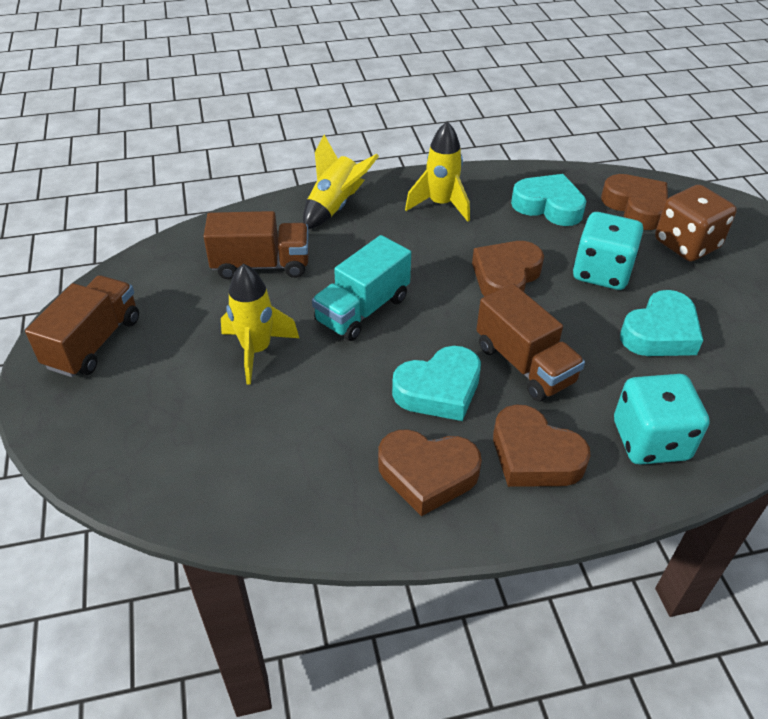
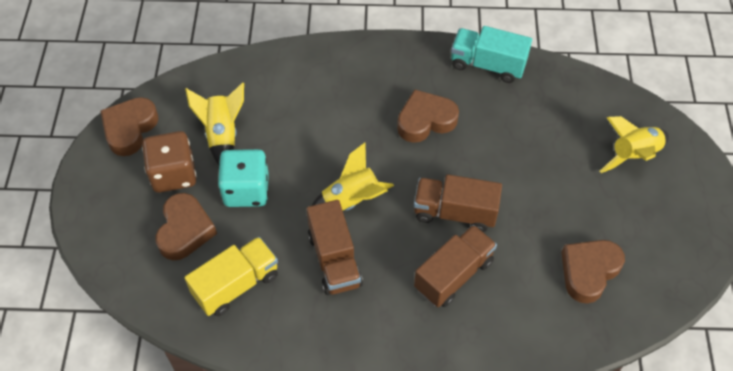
turquoise dice: [573,212,643,290] [614,374,710,465] = 2 -> [218,149,269,207] = 1
turquoise heart: [392,346,481,421] [511,174,586,226] [620,290,703,356] = 3 -> none = 0
yellow truck: none = 0 -> [184,237,278,316] = 1

